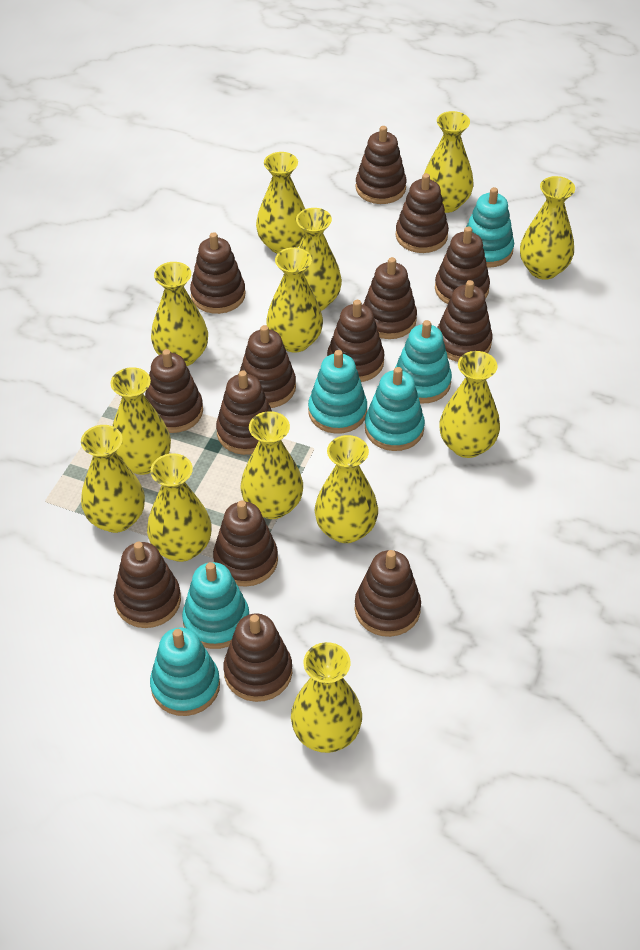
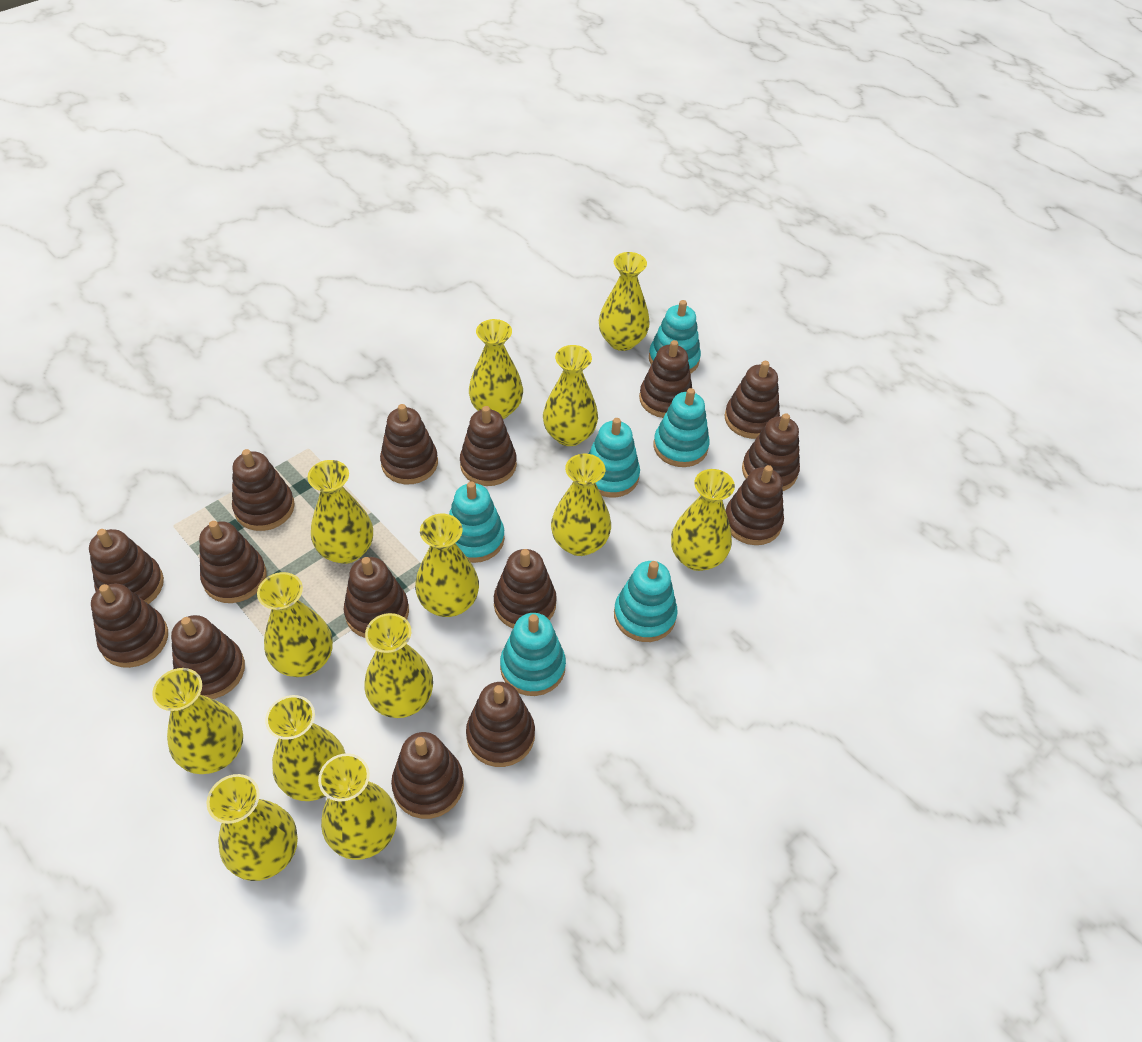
brown stacking toy: [114,542,181,628] [145,349,203,433] [190,232,245,314] [213,500,278,587] [216,370,272,455] [223,614,292,702] [240,325,296,408] [327,300,385,382] [355,126,407,204] [355,550,421,637] [363,257,417,339] [396,173,449,253] [435,227,490,304] [437,280,493,362] = 14 -> [89,529,164,604] [91,584,168,668] [171,615,245,699] [199,521,267,603] [232,449,295,531] [344,557,409,638] [380,404,438,484] [391,732,464,819] [460,406,517,486] [466,682,535,767] [494,549,557,628] [639,340,692,418] [724,361,780,439] [726,465,784,545] [742,413,800,491] = 15

